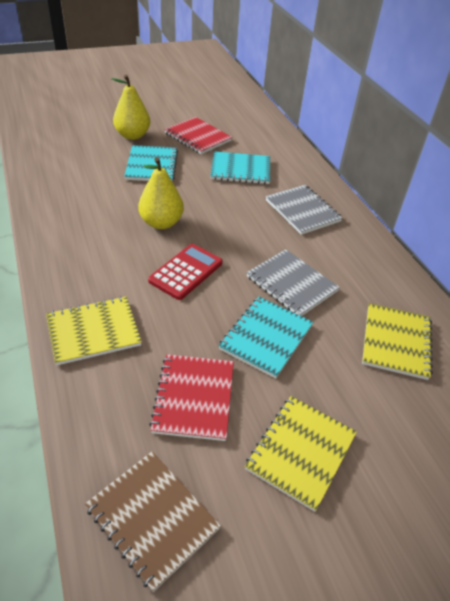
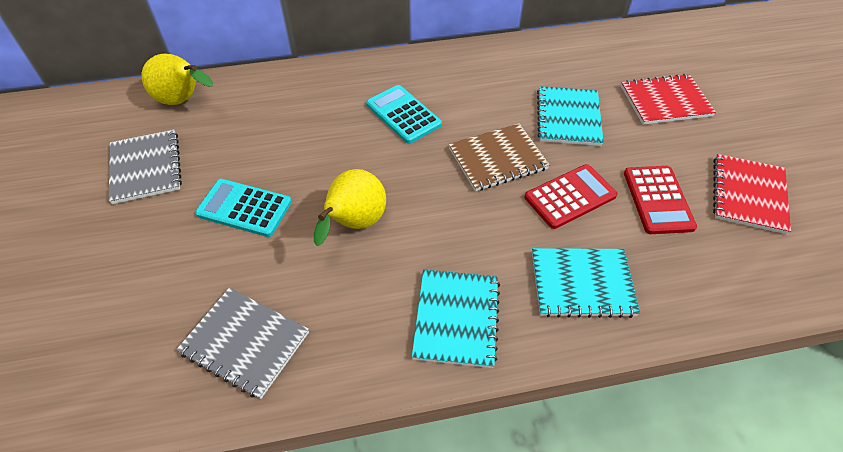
red calculator: [148,244,223,300] = 1 -> [525,164,618,229] [624,166,697,234] = 2
turquoise calculator: none = 0 -> [195,179,292,237] [366,85,442,144] = 2
yellow notebook: [46,296,142,365] [245,396,357,512] [362,303,433,380] = 3 -> none = 0

